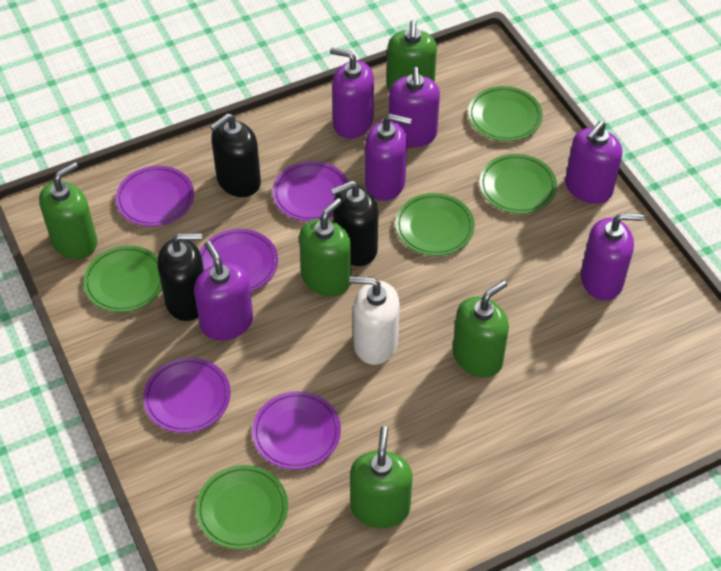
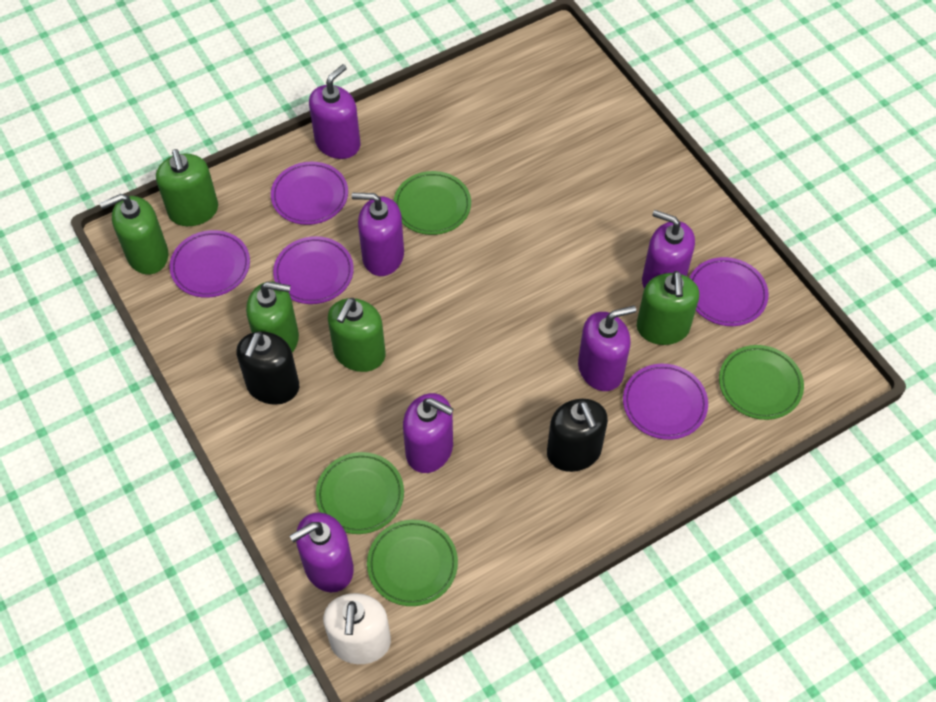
black soap dispenser: [157,233,204,321] [210,113,261,197] [331,180,378,266] = 3 -> [237,331,299,405] [547,399,608,472] = 2
green plate: [83,246,162,312] [196,465,288,549] [395,193,475,256] [468,86,543,141] [479,154,557,214] = 5 -> [316,452,404,534] [367,520,458,606] [394,171,471,235] [719,345,804,420] = 4

